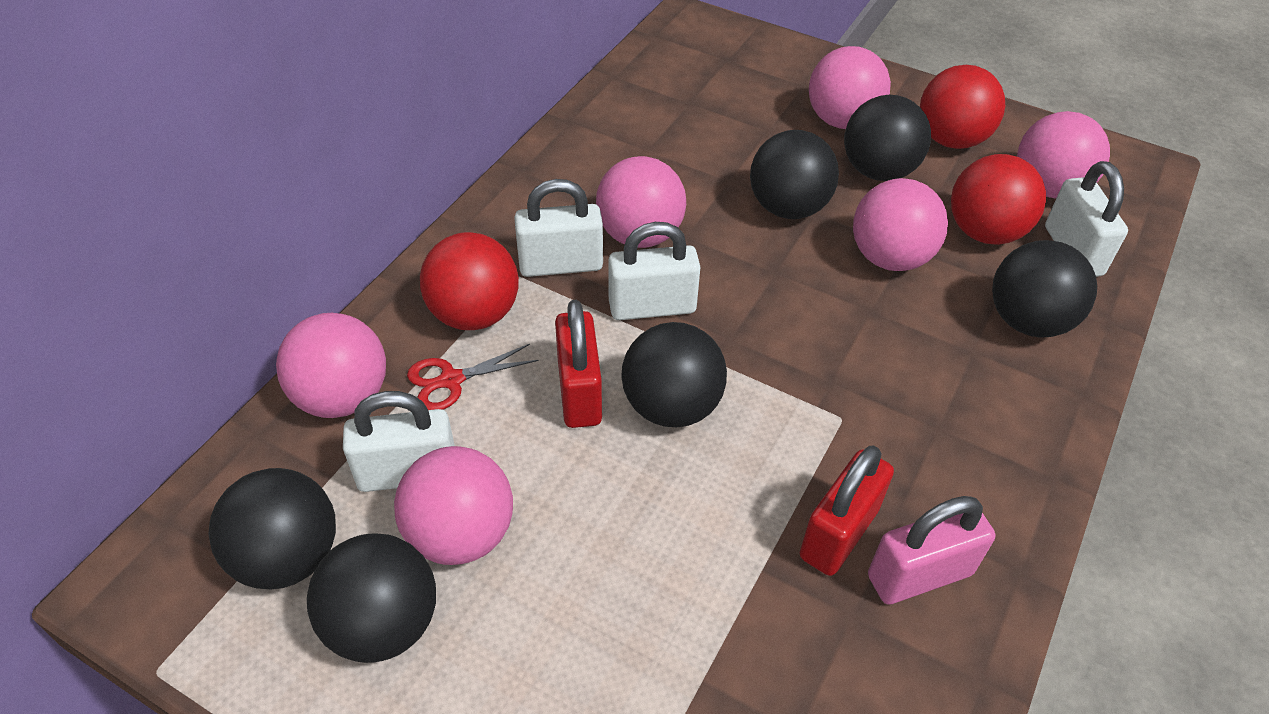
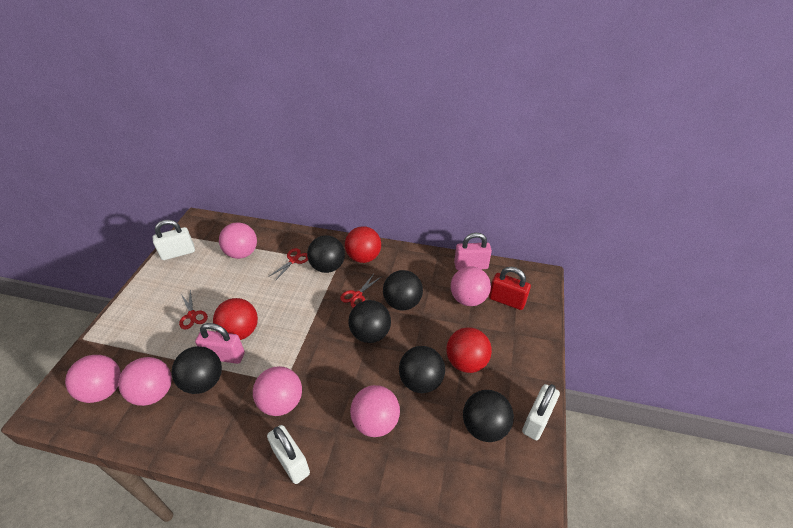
pink padlock: [868,496,995,605] = 1 -> [195,323,245,364] [454,233,492,270] = 2
red padlock: [555,300,602,428] [800,445,894,576] = 2 -> [489,267,531,310] = 1
red scissors: [407,344,539,410] = 1 -> [179,290,208,329] [268,248,308,281] [340,274,381,308] = 3
white padlock: [343,391,455,492] [514,179,603,277] [608,222,700,320] [1045,161,1128,277] = 4 -> [153,220,195,260] [267,425,310,484] [522,384,560,440] = 3

